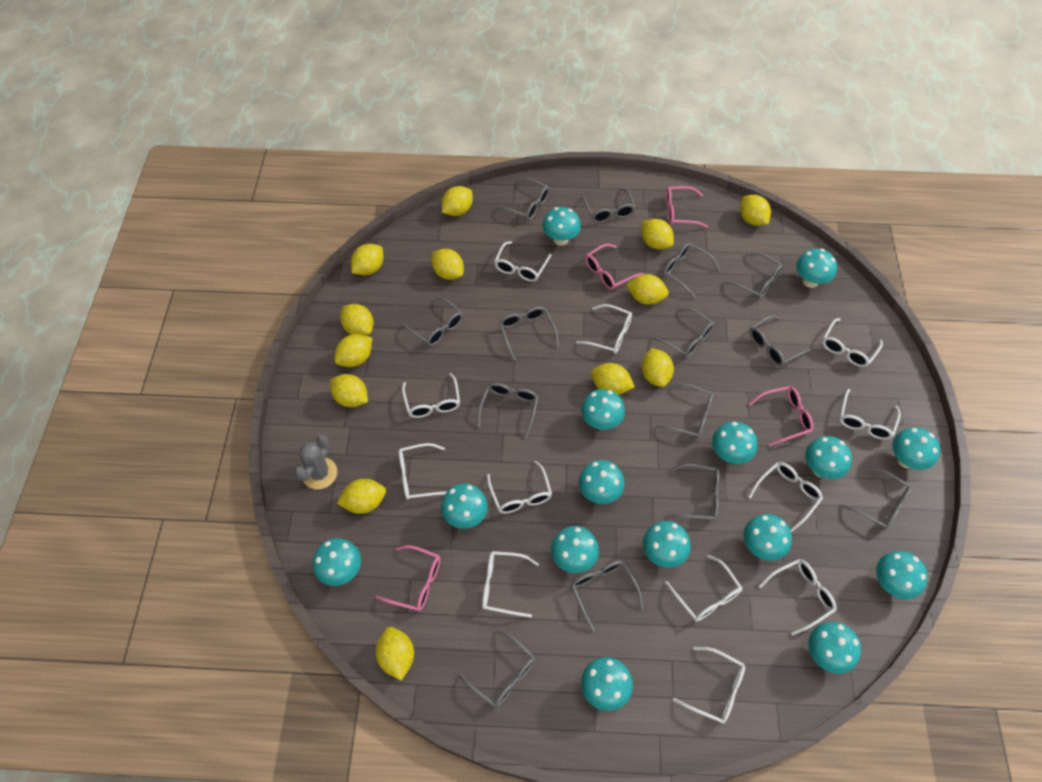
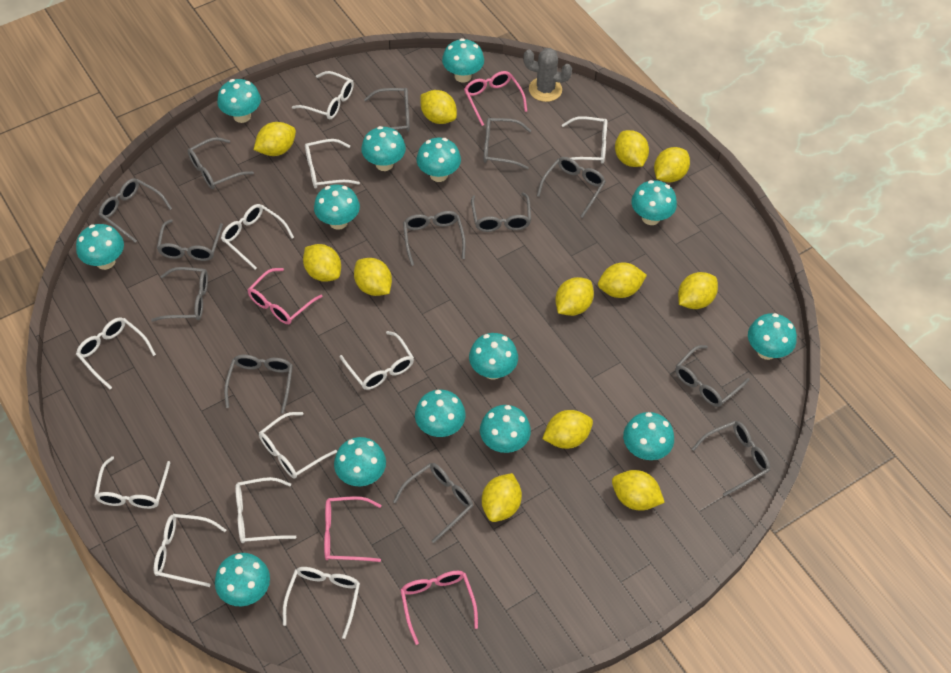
grey glasses: [401,297,463,346] [458,630,535,708] [477,383,538,438] [495,178,550,220] [499,307,559,361] [571,560,643,632] [581,188,636,223] [651,308,714,358] [655,384,714,438] [663,243,720,298] [667,464,719,521] [723,252,783,299] [749,315,811,366] [841,468,912,530] = 14 -> [99,178,172,243] [151,267,208,322] [157,219,223,261] [188,137,254,189] [224,355,293,414] [364,88,410,132] [393,463,473,543] [403,211,466,266] [471,192,531,232] [484,118,531,169] [537,157,606,218] [675,345,750,407] [692,421,770,497] = 13
turquoise mushroom: [313,538,361,586] [441,483,488,529] [542,207,581,246] [551,526,599,573] [579,460,625,504] [581,389,625,430] [581,657,633,711] [643,521,691,568] [712,421,757,464] [743,514,792,561] [796,248,837,288] [805,436,852,479] [808,622,861,674] [876,551,928,599] [892,427,940,470] = 15 -> [76,224,124,270] [215,553,270,606] [217,79,261,123] [314,184,360,230] [334,437,386,486] [361,126,406,171] [415,390,466,437] [416,137,461,182] [442,38,484,83] [469,333,518,380] [480,405,531,453] [623,412,674,460] [631,180,677,225] [748,313,797,360] = 14
white glasses: [398,443,446,500] [402,373,460,418] [482,551,539,618] [487,461,552,514] [494,241,551,282] [576,304,632,354] [665,554,742,622] [673,647,745,724] [748,462,823,532] [759,559,836,635] [822,318,883,367] [839,389,901,440] = 12 -> [76,317,156,389] [94,456,171,509] [154,514,226,587] [221,204,294,270] [235,477,297,543] [259,412,337,479] [283,567,360,639] [292,71,354,119] [305,139,360,189] [340,331,414,390] [562,116,607,164] = 11
yellow lemon: [330,374,368,407] [334,334,372,367] [337,479,386,514] [340,304,374,336] [351,244,383,275] [376,627,414,681] [432,249,464,280] [442,186,473,216] [591,363,635,395] [626,274,669,305] [641,219,674,250] [641,348,674,387] [740,195,771,226] = 13 -> [254,122,296,156] [303,244,341,282] [354,258,392,296] [421,90,457,124] [482,473,522,522] [542,410,593,449] [555,277,594,316] [598,262,647,298] [612,470,665,511] [615,130,649,167] [654,147,690,182] [678,272,718,309] = 12

